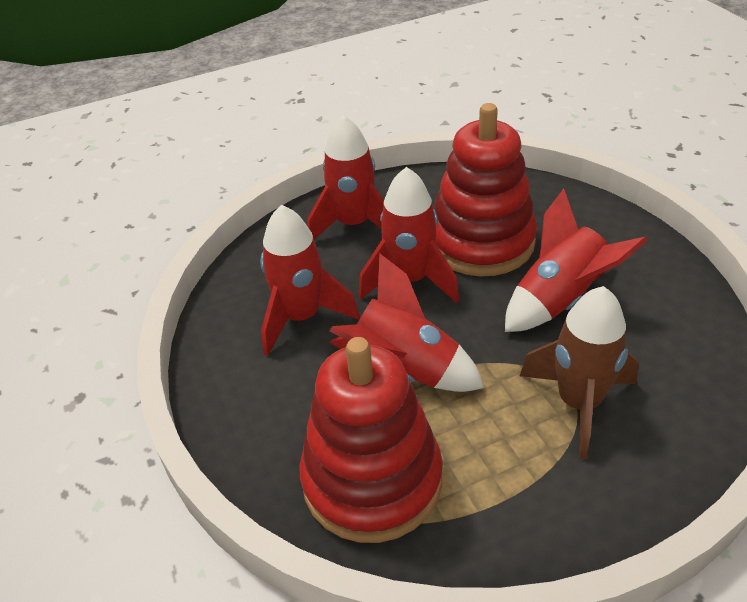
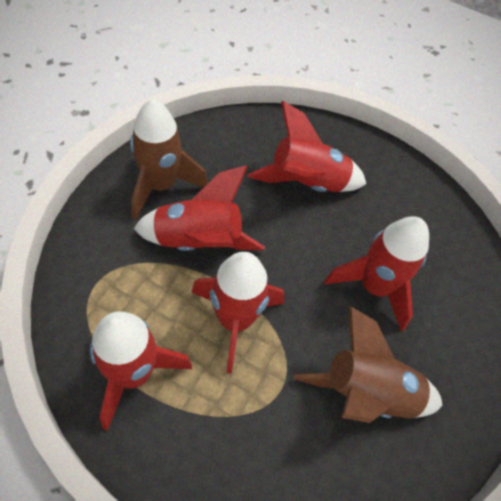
brown rocket: [520,286,639,460] = 1 -> [130,99,208,220] [294,306,442,423] = 2
red stacking toy: [299,337,443,543] [434,103,537,277] = 2 -> none = 0

